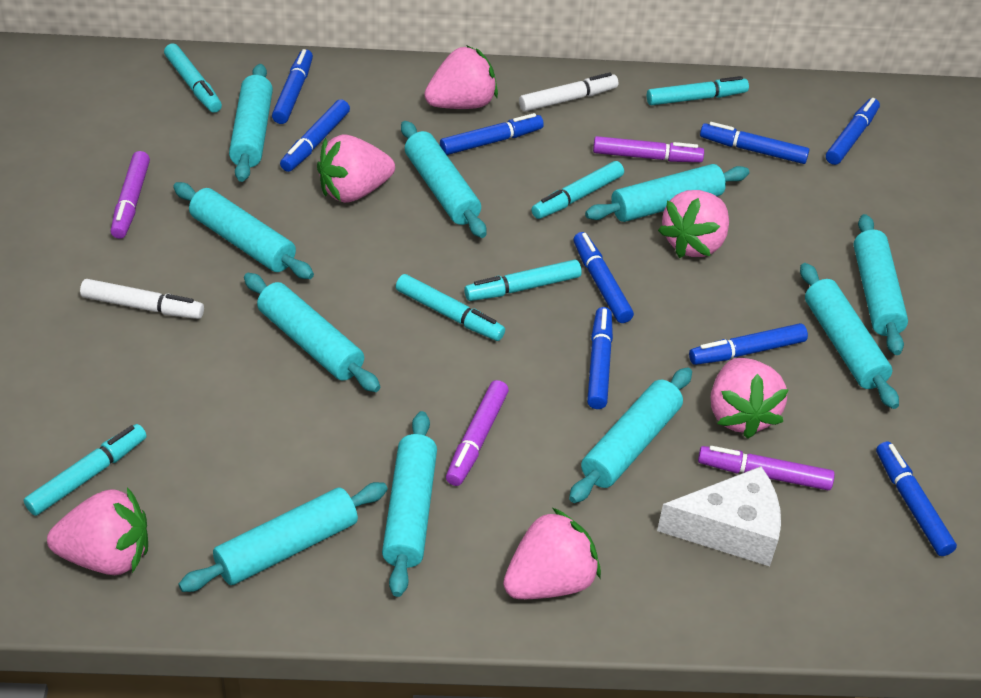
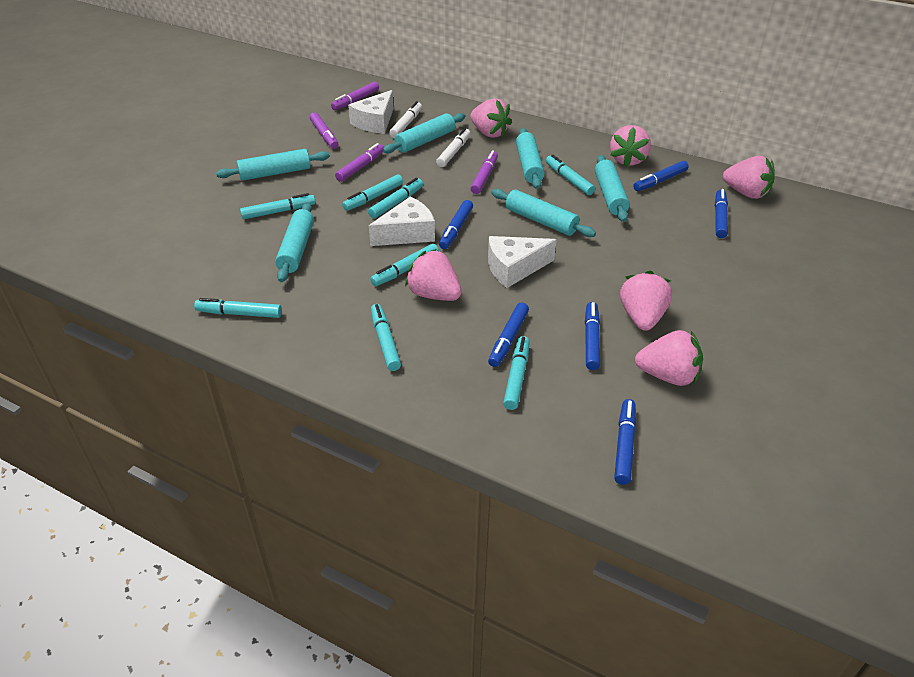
blue marker: [272,49,313,124] [280,99,350,172] [440,113,544,155] [573,232,634,323] [587,307,613,409] [689,323,808,365] [700,122,809,164] [826,98,880,165] [876,441,957,556] = 9 -> [439,200,473,249] [488,302,529,367] [585,302,600,370] [614,399,636,485] [633,161,689,191] [715,189,728,238] = 6
turquoise marker: [24,424,147,516] [164,43,222,113] [396,274,505,341] [464,259,582,301] [531,161,624,219] [647,76,749,105] = 6 -> [194,298,282,318] [240,193,315,219] [342,174,403,211] [368,178,423,218] [370,244,439,286] [371,304,401,371] [503,336,530,410] [546,155,595,195] = 8
turquoise rolling pin: [173,182,314,279] [178,482,388,592] [229,64,273,182] [244,273,380,392] [382,411,437,597] [401,121,486,238] [569,367,692,503] [585,164,749,222] [800,263,899,409] [853,214,908,355] = 10 -> [216,149,330,181] [275,203,314,282] [383,113,465,154] [492,189,596,237] [516,128,545,189] [595,155,630,222] = 6
white cheese: [657,466,781,566] = 1 -> [348,90,394,134] [369,196,435,246] [488,236,557,288] = 3

